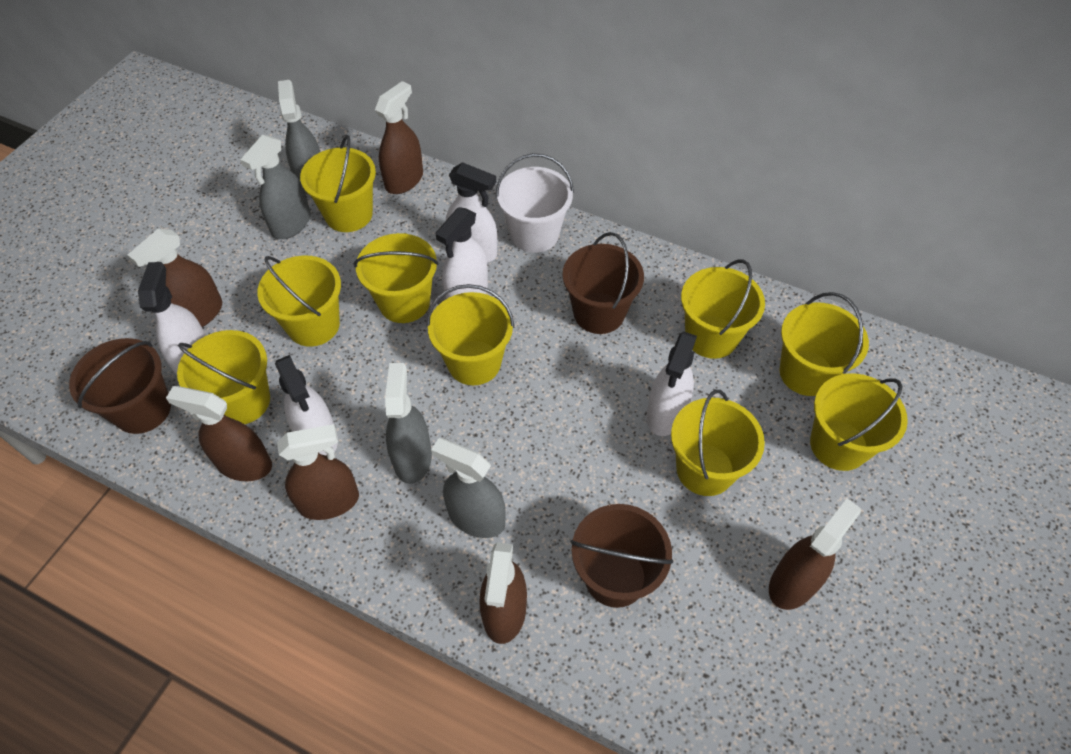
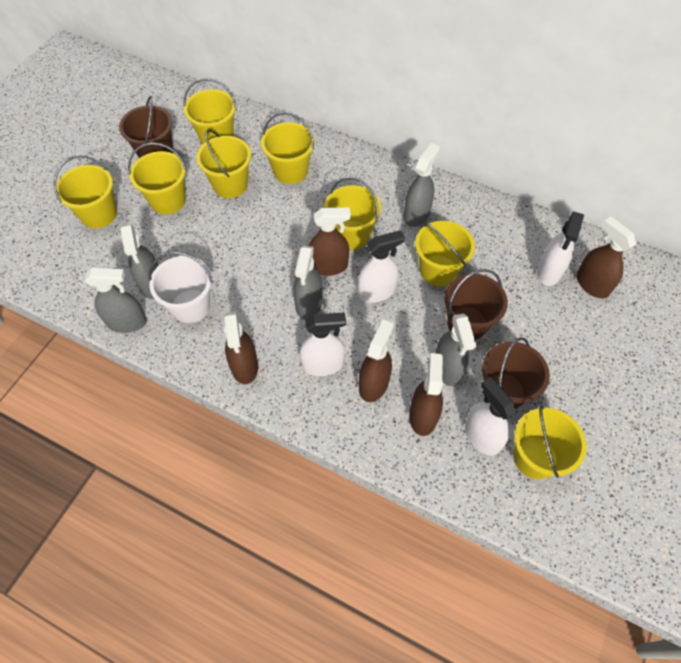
brown spray bottle: [128,229,222,327] [166,386,272,481] [277,424,359,520] [375,81,423,194] [479,542,527,644] [769,499,861,610] = 6 -> [224,311,258,384] [309,208,351,276] [359,320,393,402] [409,353,443,436] [576,217,636,299] = 5
grey spray bottle: [240,135,311,239] [278,80,320,195] [385,363,432,484] [431,438,506,538] = 4 -> [84,268,147,333] [120,224,159,299] [293,245,322,320] [404,143,440,227] [435,314,476,386] = 5
white spray bottle: [138,262,206,375] [275,355,338,456] [435,207,488,299] [446,162,497,263] [647,332,697,436] = 5 -> [300,312,346,376] [358,230,405,303] [465,377,516,456] [537,212,584,286] = 4
yellow bucket: [177,330,270,424] [257,255,341,347] [300,135,376,232] [354,233,438,323] [426,284,514,385] [671,390,765,496] [681,260,765,359] [779,292,869,396] [810,373,908,471] = 9 -> [54,155,117,228] [128,142,187,214] [184,78,237,145] [196,129,251,198] [261,112,315,184] [324,177,381,250] [415,221,475,286] [513,405,587,479] = 8

